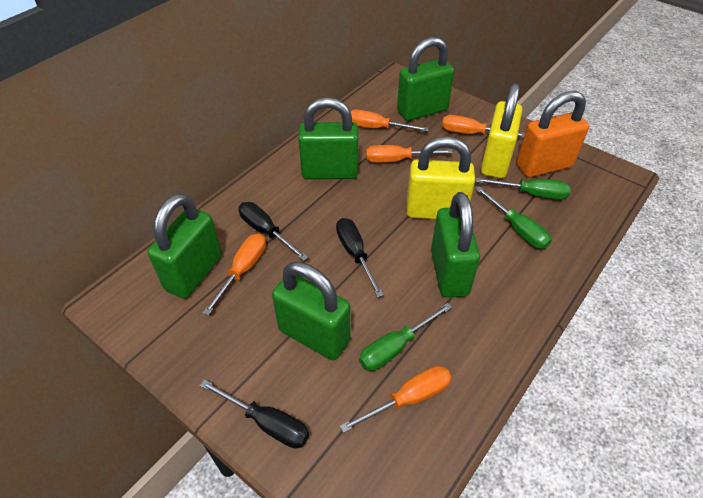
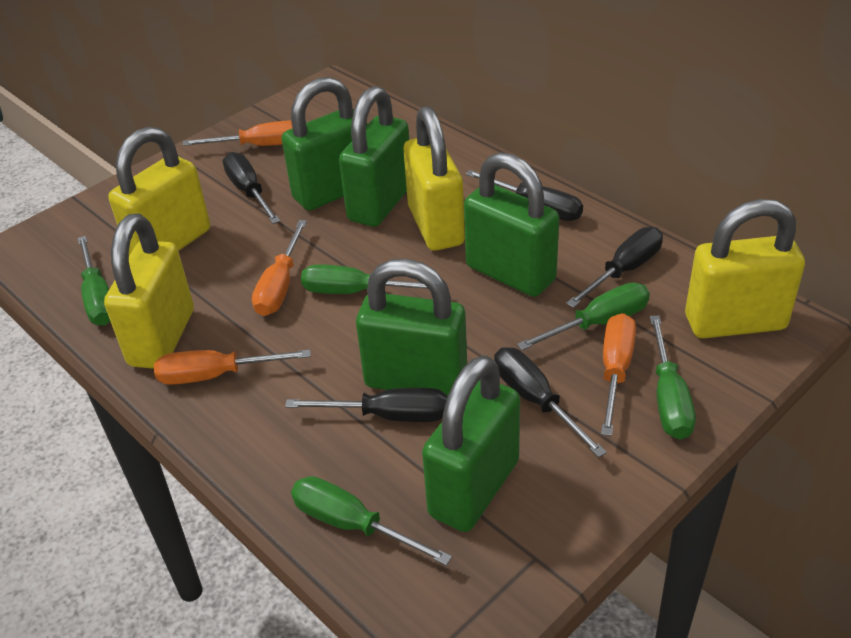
black screwdriver: [200,379,309,448] [238,202,308,261] [336,218,384,297] = 3 -> [223,152,280,224] [285,388,447,422] [466,170,583,221] [494,347,607,458] [566,227,663,308] = 5
green screwdriver: [359,303,452,371] [475,186,552,249] [476,178,571,200] = 3 -> [78,236,110,326] [291,476,452,566] [301,264,428,294] [517,283,650,350] [650,316,696,440] = 5
orange padlock: [517,91,589,177] = 1 -> none = 0
orange screwdriver: [203,233,266,316] [340,366,452,433] [351,109,429,132] [366,145,453,163] [442,115,525,137] = 5 -> [154,350,311,385] [183,120,292,146] [252,220,307,316] [601,313,636,436] = 4
yellow padlock: [406,137,475,219] [481,83,522,178] = 2 -> [104,213,194,369] [108,127,210,255] [403,106,465,251] [685,199,805,339] = 4

